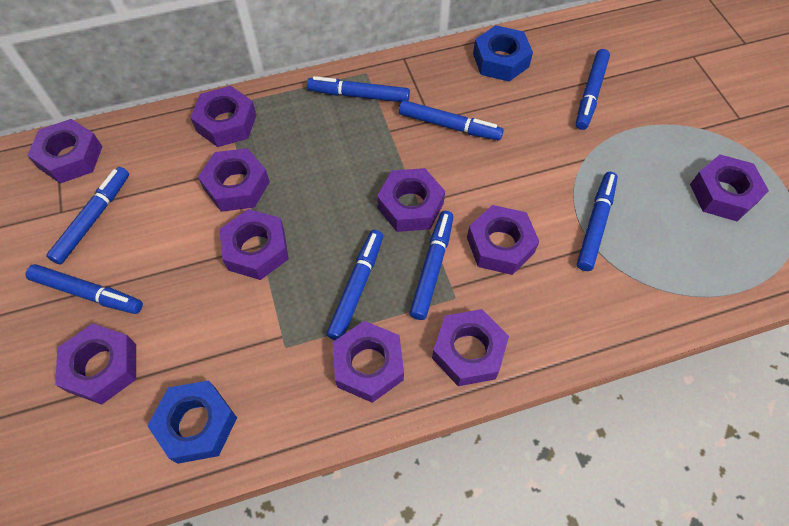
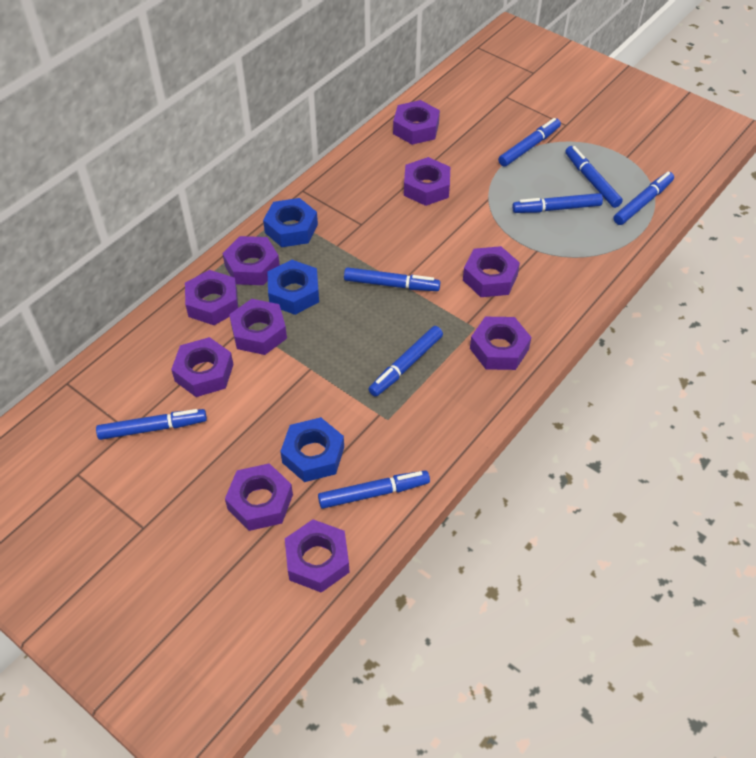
blue nut: [148,381,237,464] [473,25,533,81] = 2 -> [263,198,318,247] [267,260,319,315] [280,417,344,482] = 3

